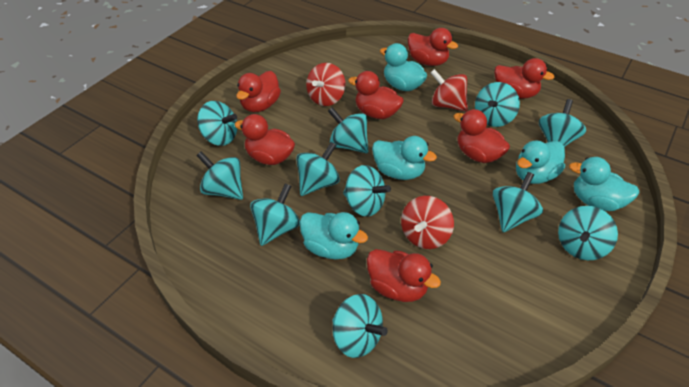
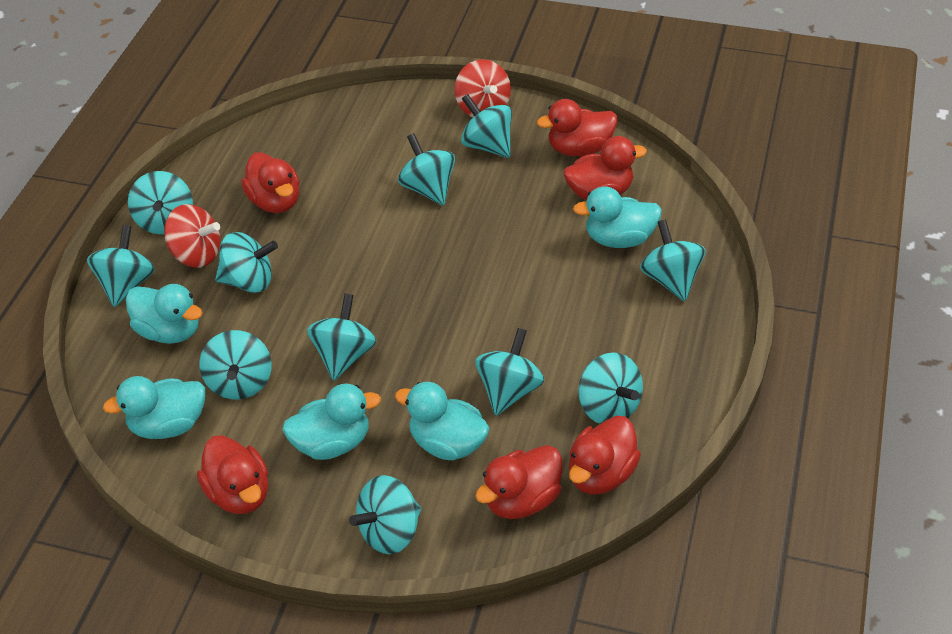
red duck: [235,114,295,165] [236,71,281,112] [348,71,404,119] [367,249,441,302] [408,28,458,66] [453,109,510,163] [495,58,555,99] = 7 -> [197,435,268,514] [241,152,300,213] [475,445,562,519] [537,99,617,156] [563,136,647,200] [569,416,641,494] = 6
red spinning top: [306,63,346,106] [401,196,454,249] [430,69,468,112] = 3 -> [164,204,220,268] [455,59,511,117] = 2

